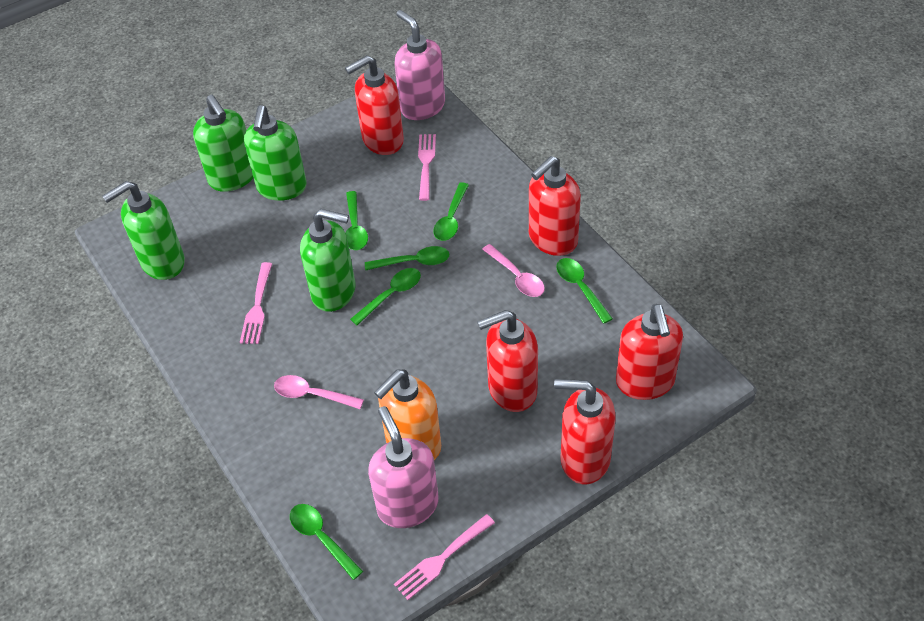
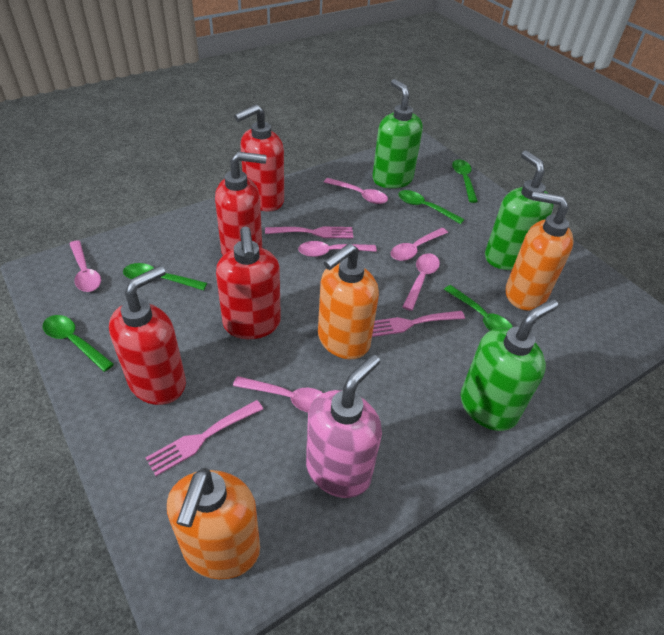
green soap dispenser: [102,181,185,280] [193,95,253,192] [244,105,307,201] [300,209,355,312] = 4 -> [372,79,423,189] [461,299,558,431] [485,150,554,270] = 3
green spoon: [290,504,363,580] [345,191,368,250] [350,268,421,325] [365,246,449,271] [433,182,469,241] [556,258,613,324] = 6 -> [43,315,114,372] [123,263,207,290] [398,190,465,224] [444,285,513,331] [452,159,478,203] = 5
orange soap dispenser: [374,369,441,460] = 1 -> [167,468,260,580] [318,243,379,359] [506,191,574,311] = 3
pink soap dispenser: [368,406,439,528] [394,10,445,120] = 2 -> [306,354,382,498] = 1
pink spoon: [274,375,364,409] [482,244,545,297] = 2 -> [70,240,101,292] [233,376,323,412] [298,241,377,257] [324,178,388,204] [391,228,448,261] [402,253,440,311] = 6
red soap dispenser: [345,55,404,155] [477,310,538,412] [529,156,581,256] [554,379,616,484] [616,304,683,400] = 5 -> [109,266,186,405] [215,152,266,255] [216,227,281,339] [234,104,284,212] = 4

